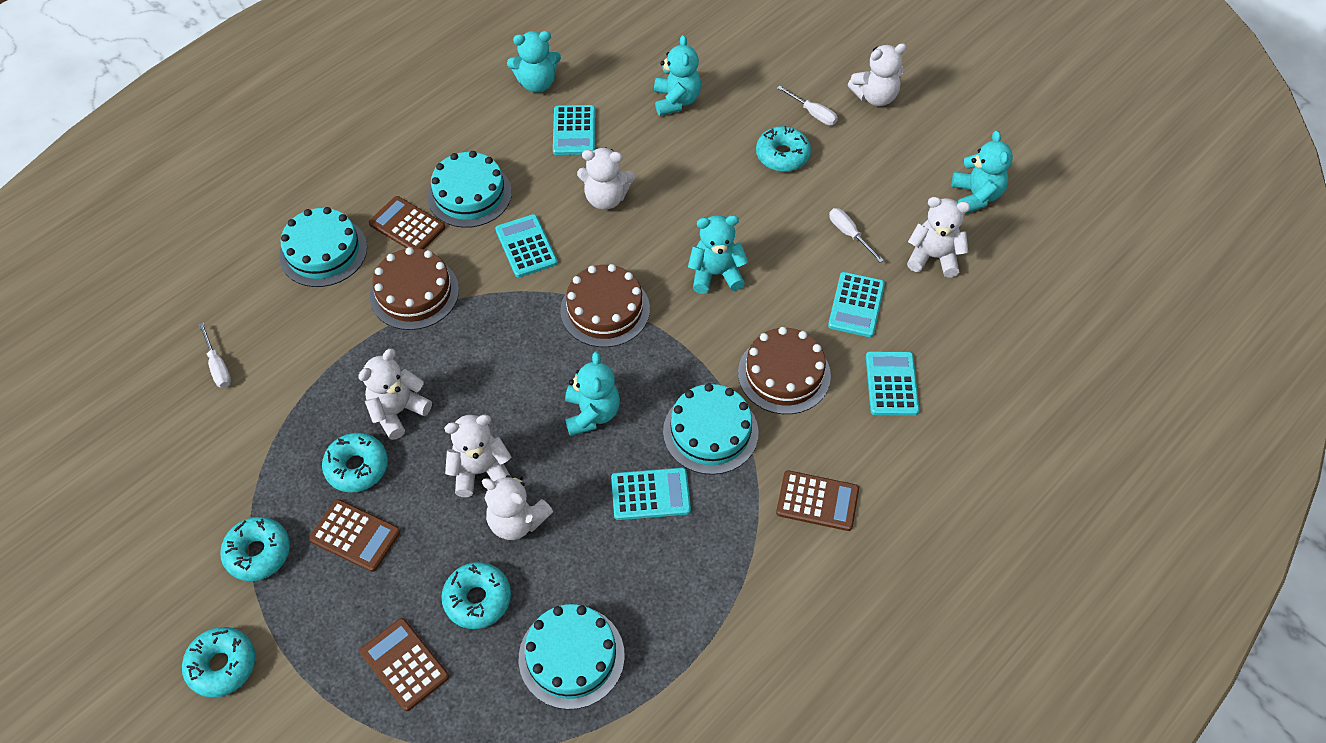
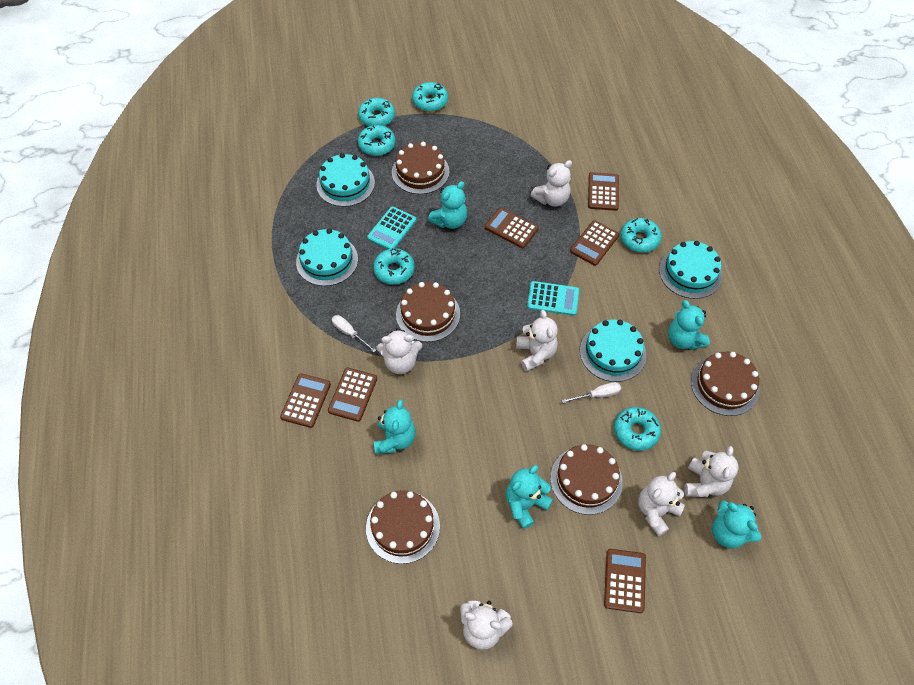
brown cake: [370,247,459,330] [560,264,650,347] [738,327,831,414] = 3 -> [366,490,440,564] [392,142,449,194] [396,282,460,342] [550,444,623,515] [691,352,760,416] = 5
brown calculator: [309,499,401,572] [360,618,449,711] [369,196,445,249] [776,470,859,531] = 4 -> [280,373,331,428] [328,368,377,422] [485,207,539,248] [570,220,619,266] [588,172,619,211] [604,549,646,613] = 6
turquoise calculator: [495,214,557,278] [553,105,595,155] [611,468,691,520] [828,272,885,337] [866,351,920,416] = 5 -> [367,206,416,249] [527,281,579,316] = 2
turquoise donut: [182,627,255,698] [220,517,290,581] [322,433,388,493] [441,562,511,629] [756,126,811,172] = 5 -> [358,98,395,126] [358,125,395,156] [373,248,415,285] [412,82,448,111] [614,407,661,451] [620,218,662,253] = 6
white screwdriver: [198,323,231,388] [777,86,838,125] [829,208,884,263] = 3 -> [332,315,376,352] [562,382,621,403] = 2

